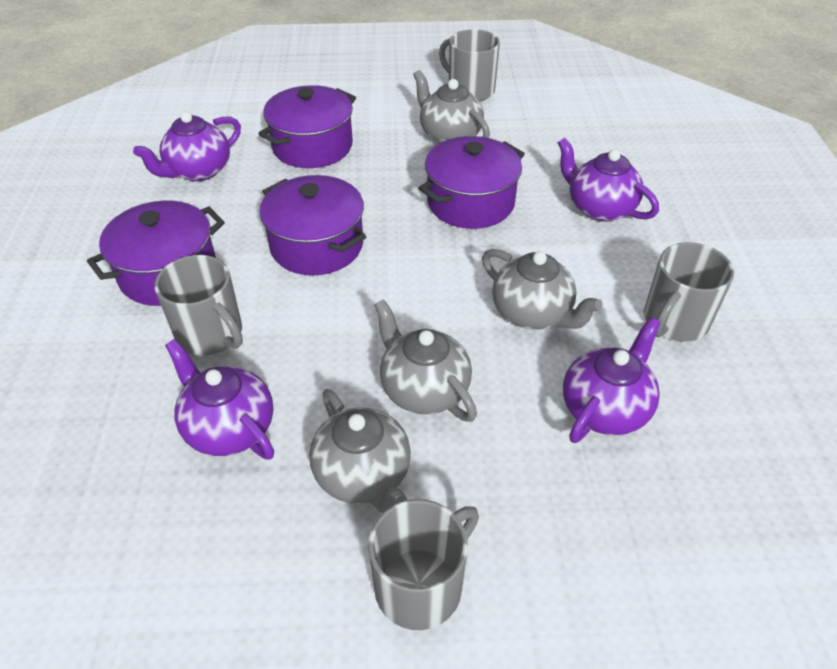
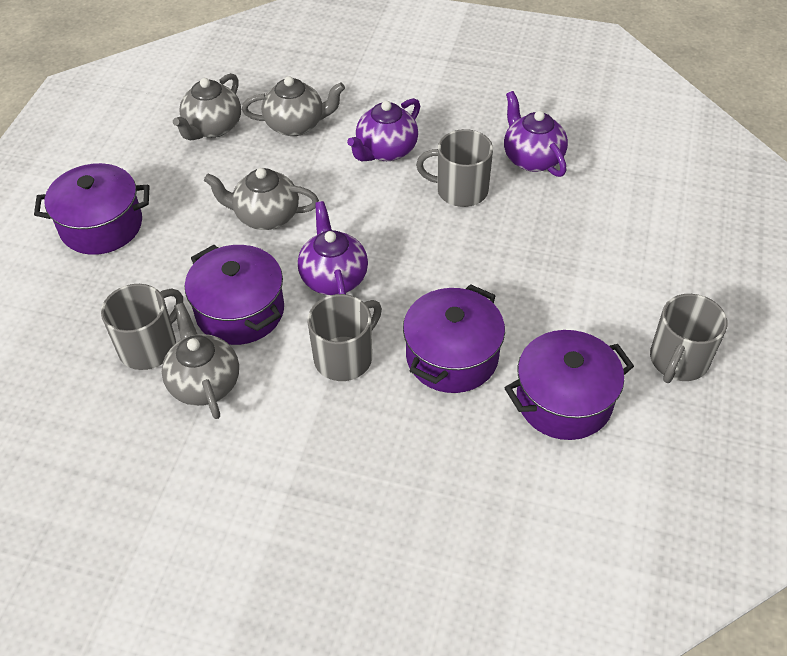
purple teapot: [133,111,241,181] [165,339,274,460] [558,138,659,222] [563,317,661,443] = 4 -> [298,201,368,295] [347,98,420,161] [504,91,568,177] = 3

